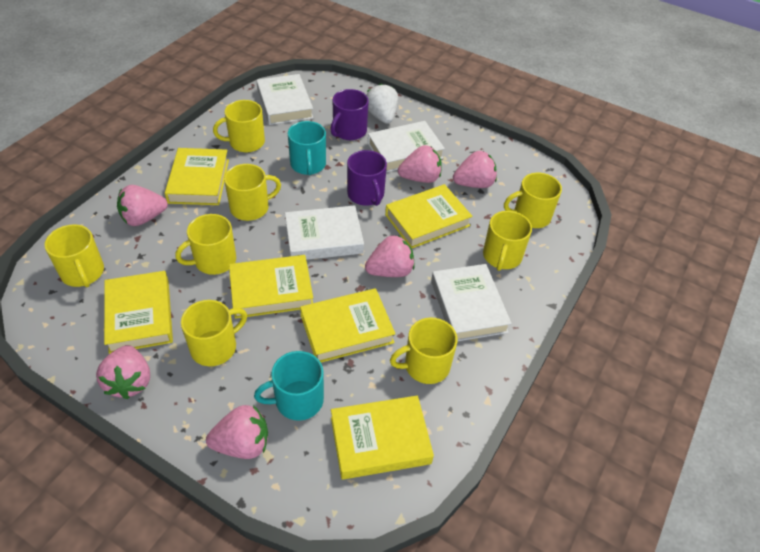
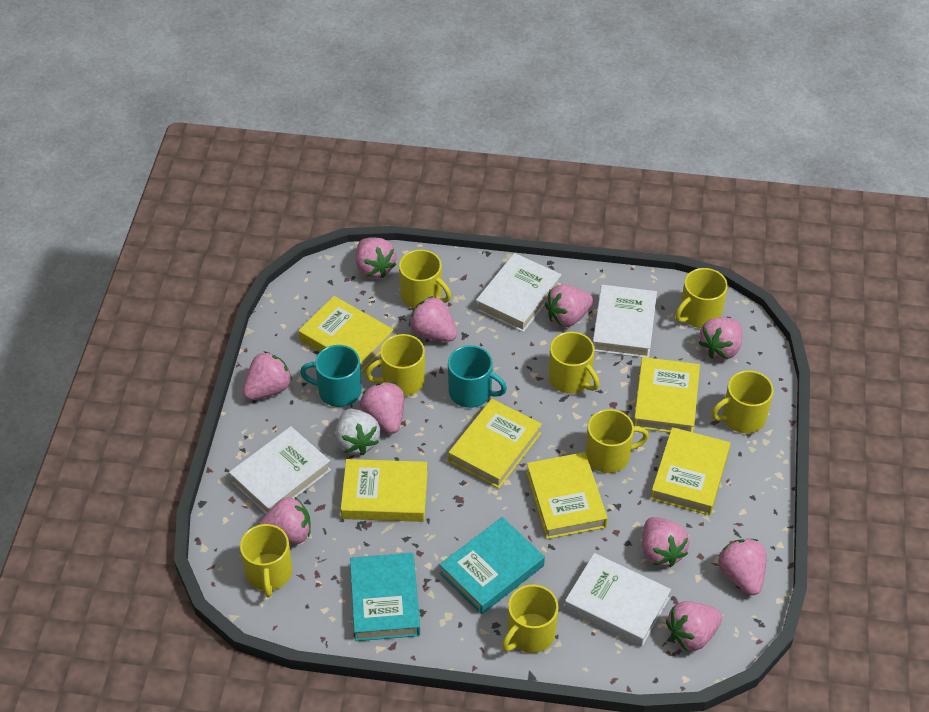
pink strawberry: [96,345,150,399] [117,185,168,226] [206,405,268,459] [365,235,415,277] [398,145,442,183] [453,151,497,188] = 6 -> [243,351,292,400] [258,496,311,544] [356,237,397,278] [360,382,404,434] [409,296,457,342] [545,284,593,327] [642,517,690,567] [666,601,722,651] [698,317,742,360] [718,539,766,595] = 10
purple mug: [330,89,369,140] [347,150,387,206] = 2 -> none = 0
turquoise book: none = 0 -> [350,553,420,641] [439,517,545,614] = 2

